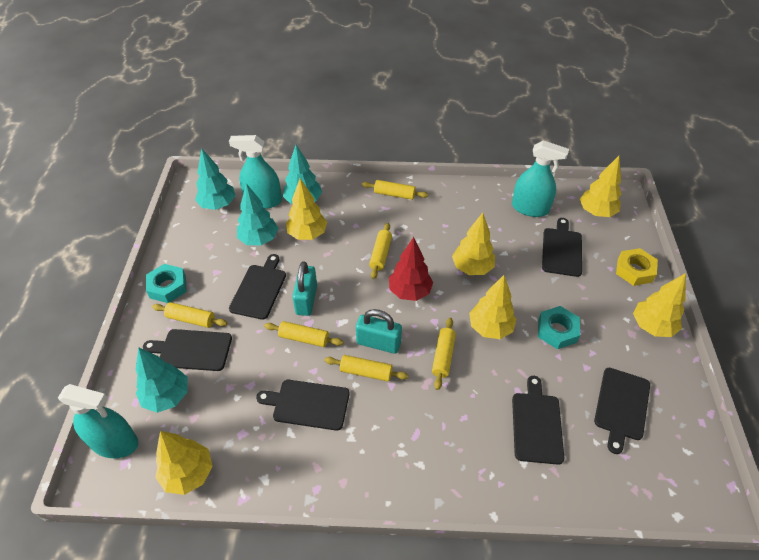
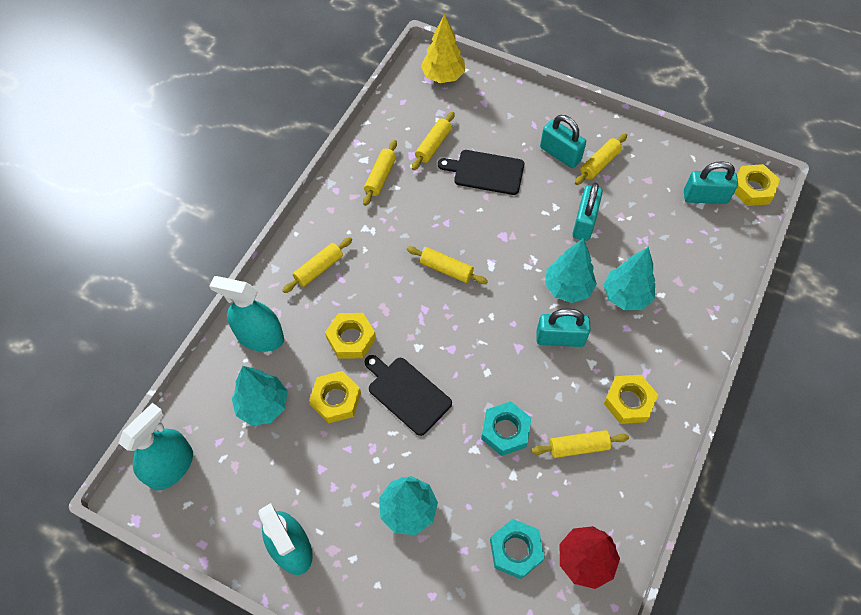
black cutting board: [143,329,232,371] [229,254,286,320] [256,380,349,431] [512,376,564,465] [542,218,582,277] [594,368,650,454] = 6 -> [365,355,452,436] [438,150,524,195] = 2
turquoise padlock: [292,261,317,316] [356,309,402,354] = 2 -> [536,309,590,347] [540,115,586,168] [572,183,603,241] [684,161,738,204] = 4
yellow nut: [616,248,658,286] = 1 -> [309,371,361,423] [325,313,376,358] [604,375,658,424] [734,164,780,206] = 4
yellow tree: [155,431,212,495] [286,178,327,240] [452,213,495,275] [469,275,516,339] [580,156,621,217] [633,273,686,337] = 6 -> [421,14,465,83] = 1

